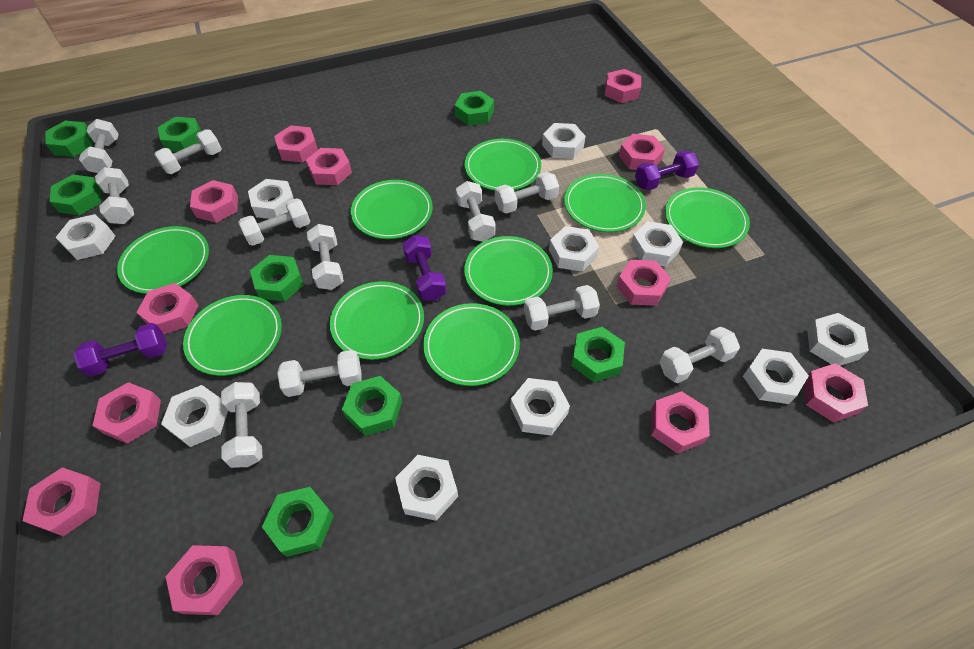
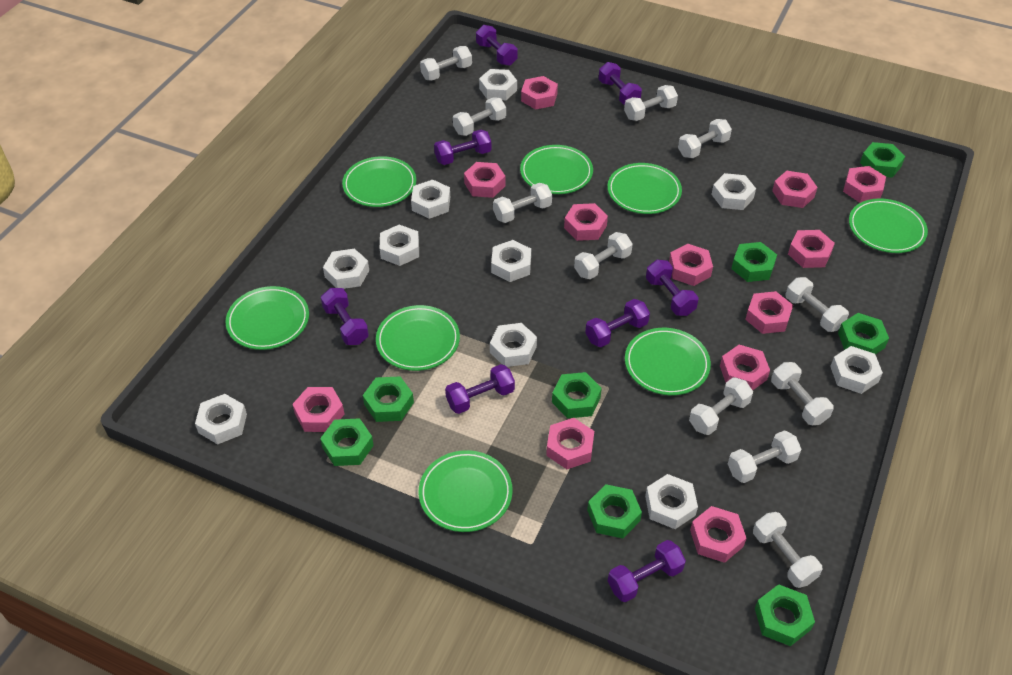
green plate: [117,226,209,294] [183,295,282,376] [330,281,424,360] [351,180,433,239] [423,303,520,386] [464,236,553,306] [465,139,541,191] [564,174,646,232] [665,187,750,248] = 9 -> [225,286,309,350] [342,156,416,207] [376,305,460,371] [419,450,513,532] [520,145,593,194] [607,163,682,214] [625,328,711,395] [849,198,928,253] = 8
purple dumbbell: [73,323,167,377] [403,235,447,301] [635,151,699,191] = 3 -> [321,288,369,345] [434,129,491,165] [445,364,515,414] [476,25,517,66] [585,299,650,347] [599,62,642,105] [608,540,686,602] [646,260,698,316] = 8

